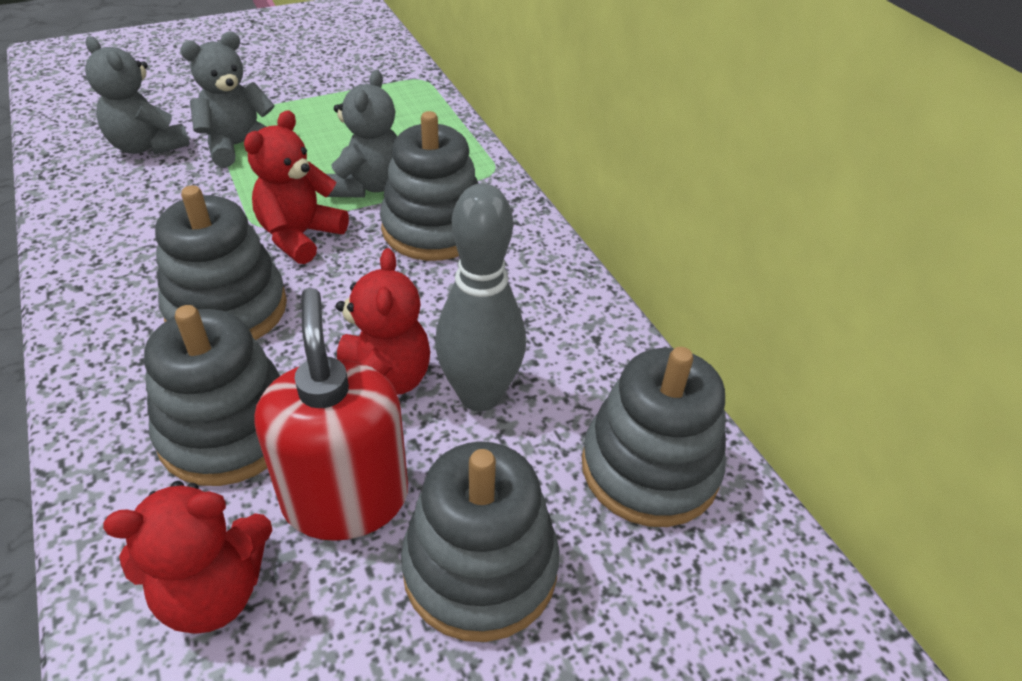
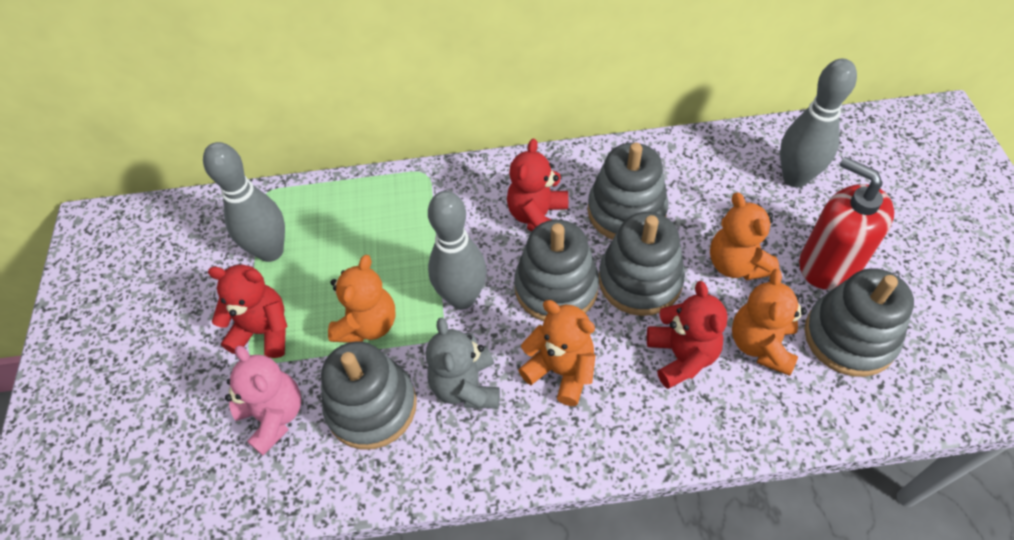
grey bowling pin: [435,183,526,412] = 1 -> [203,142,285,262] [428,191,487,310] [780,59,857,187] = 3
grey teddy bear: [85,36,190,155] [180,32,275,168] [326,70,397,198] = 3 -> [426,318,500,409] = 1
orange teddy bear: none = 0 -> [328,255,396,343] [518,300,596,406] [710,192,780,280] [732,269,807,376] = 4
pink teddy bear: none = 0 -> [225,346,301,456] = 1

